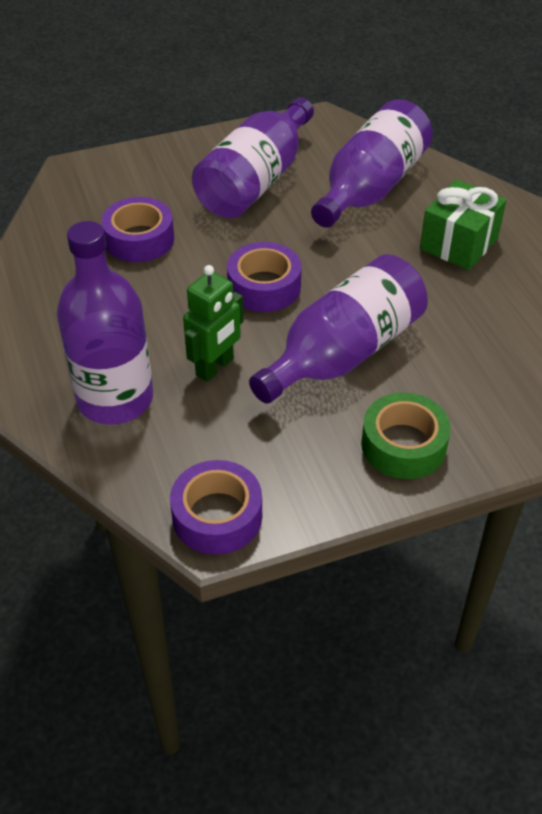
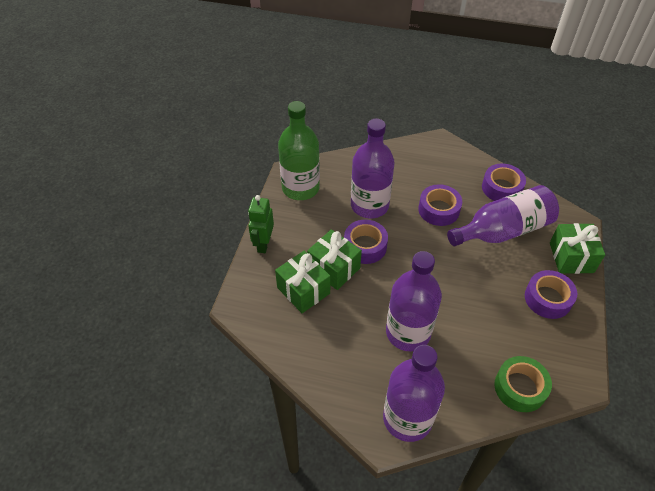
green bottle: none = 0 -> [278,101,320,200] = 1
green gift: [420,179,507,270] = 1 -> [275,251,330,313] [307,230,362,290] [550,223,605,274] = 3
purple tape: [101,197,174,262] [170,460,262,555] [227,242,302,312] = 3 -> [344,220,388,264] [418,184,462,226] [482,164,526,201] [525,270,577,319] = 4

